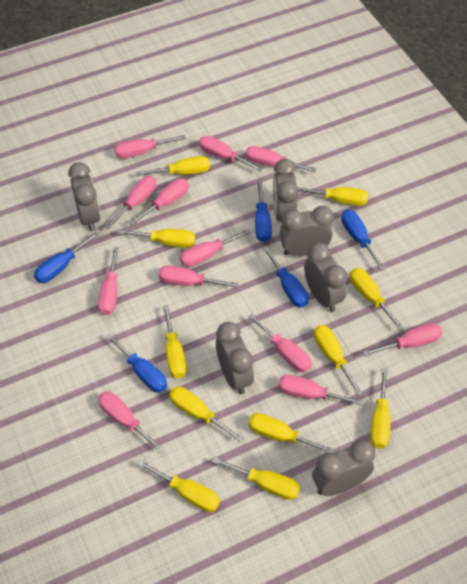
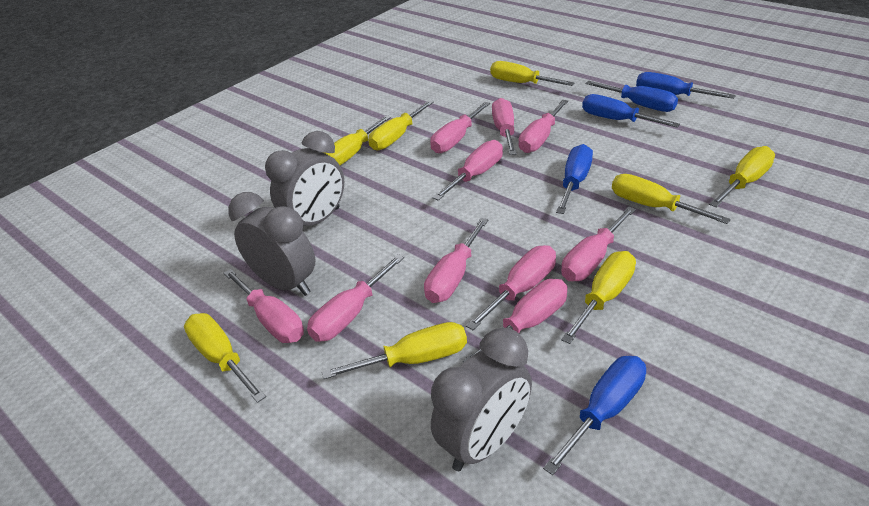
grey clock: [68,162,101,231] [216,322,254,394] [273,159,299,221] [280,206,334,256] [304,243,348,312] [312,440,375,496] = 6 -> [228,192,315,296] [265,131,344,226] [431,328,532,471] = 3
pink screwdriver: [98,247,119,315] [98,391,165,453] [105,176,156,229] [114,135,186,158] [129,179,189,226] [159,265,238,288] [180,229,251,267] [199,136,263,172] [245,146,317,172] [248,314,312,372] [278,375,365,406] [363,323,442,356] = 12 -> [224,269,304,343] [307,254,404,342] [424,218,488,303] [430,102,490,153] [432,140,503,201] [463,279,568,362] [466,245,556,330] [492,98,517,155] [519,100,568,153] [561,206,636,281] = 10
yellow screwdriver: [118,229,195,248] [137,156,210,176] [137,460,220,512] [163,305,187,378] [169,387,244,442] [212,457,300,500] [248,413,335,453] [298,187,368,206] [314,325,363,396] [350,268,404,331] [371,368,390,449] = 11 -> [184,313,266,403] [322,322,467,379] [323,115,391,165] [368,100,434,150] [490,61,574,86] [561,251,636,344] [612,174,731,224] [709,146,775,208] = 8

